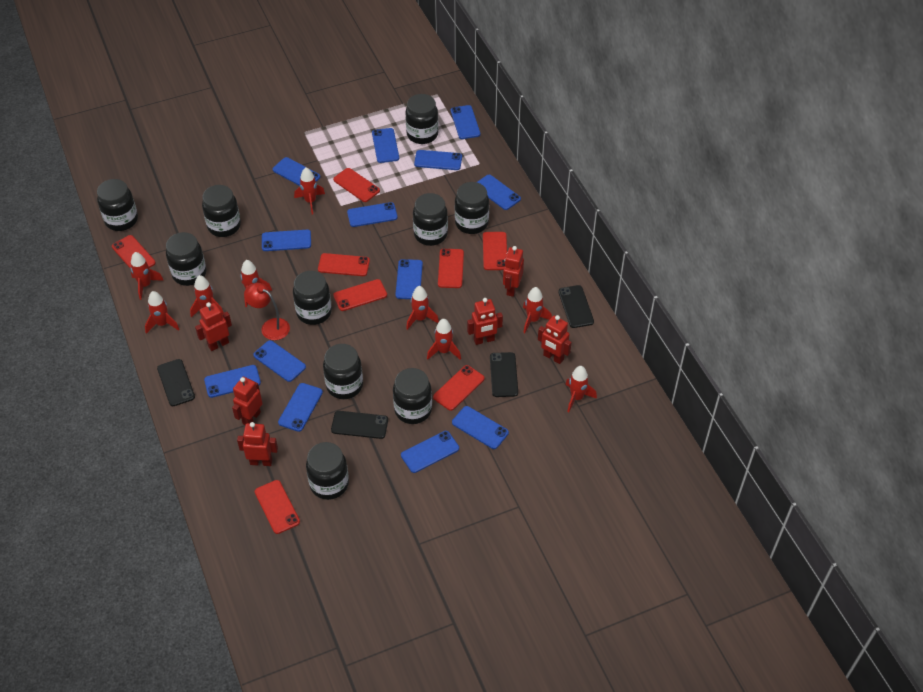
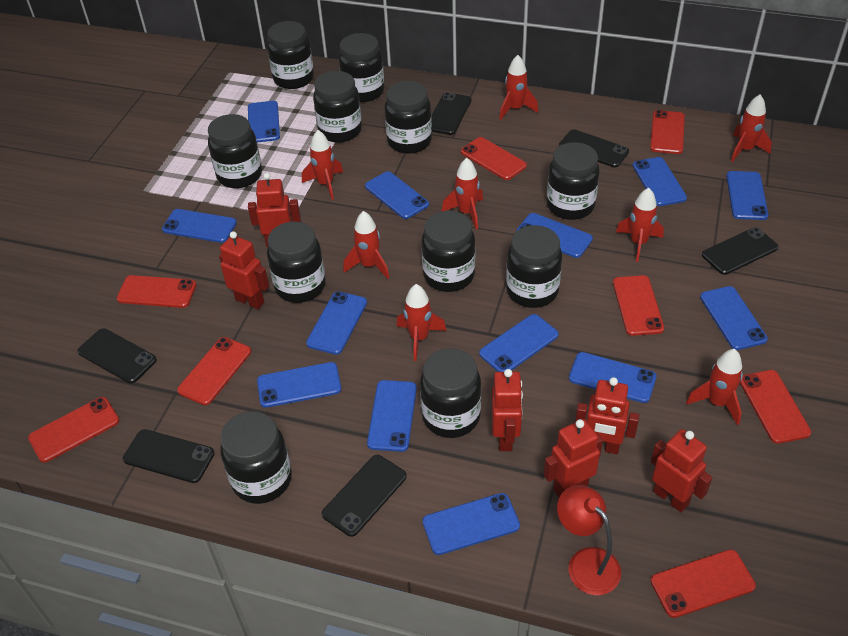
black jar: [97,179,138,231] [166,232,206,286] [202,185,241,237] [293,271,332,325] [306,442,349,500] [323,344,363,399] [393,368,432,424] [406,94,438,144] [413,193,448,246] [455,182,489,234] = 10 -> [208,114,262,188] [220,411,292,504] [267,21,314,89] [267,222,326,303] [313,71,362,143] [339,33,384,102] [384,81,432,154] [420,348,481,438] [422,211,475,292] [506,225,562,308] [547,142,600,220] = 11
black phone: [157,359,195,406] [331,411,388,439] [490,352,518,397] [558,285,594,328] = 4 -> [77,328,157,383] [123,429,215,483] [322,455,407,537] [431,92,471,135] [559,129,629,167] [702,227,779,275] = 6
red rocket: [131,252,164,300] [145,291,180,334] [190,275,224,318] [240,260,272,307] [294,168,325,215] [406,286,439,330] [427,319,461,360] [523,287,552,333] [565,366,597,413] = 9 -> [302,130,343,200] [343,211,389,279] [396,284,446,361] [442,158,483,229] [499,55,538,120] [616,188,664,262] [686,349,743,425] [731,94,772,162] = 8

